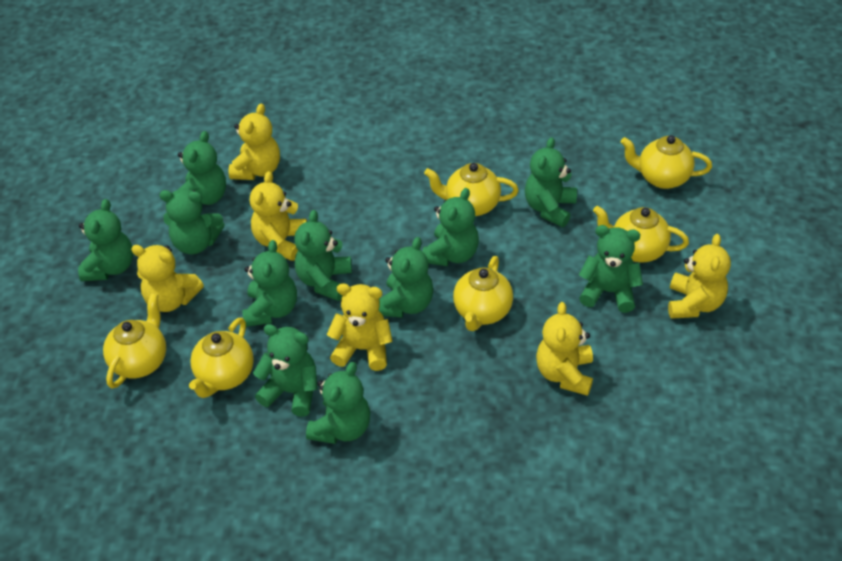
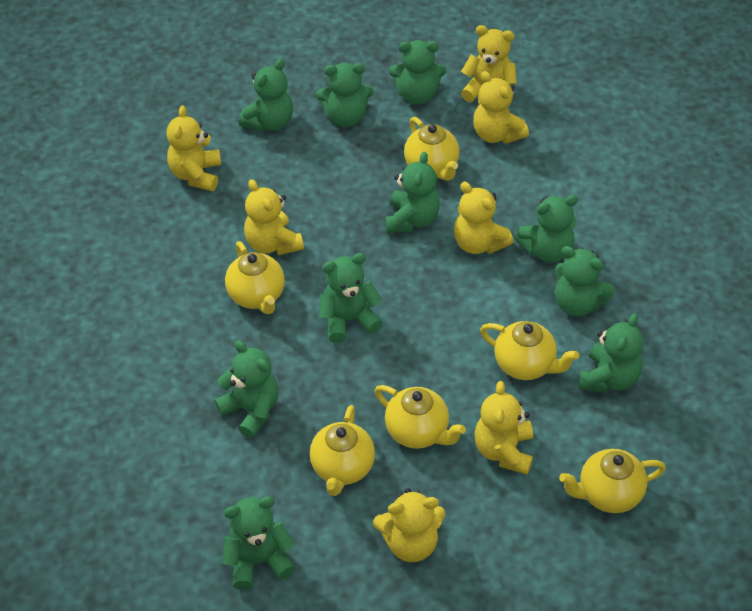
green teddy bear: [78,199,133,281] [159,189,225,254] [178,131,226,205] [242,240,297,327] [253,324,317,417] [294,210,352,301] [306,362,370,444] [379,237,433,318] [422,188,479,266] [525,137,577,227] [579,225,643,313] = 11 -> [214,340,278,438] [222,496,295,590] [238,59,293,132] [316,63,374,127] [319,253,382,343] [386,152,440,233] [389,40,446,104] [515,195,578,262] [555,246,615,316] [578,313,644,393] = 10
yellow teddy bear: [131,245,204,312] [229,104,280,180] [250,171,307,261] [327,283,393,371] [536,302,593,396] [668,234,731,319] = 6 -> [167,105,221,191] [244,179,304,255] [373,488,445,562] [454,182,513,254] [461,25,517,102] [473,71,529,144] [474,381,533,475] = 7

